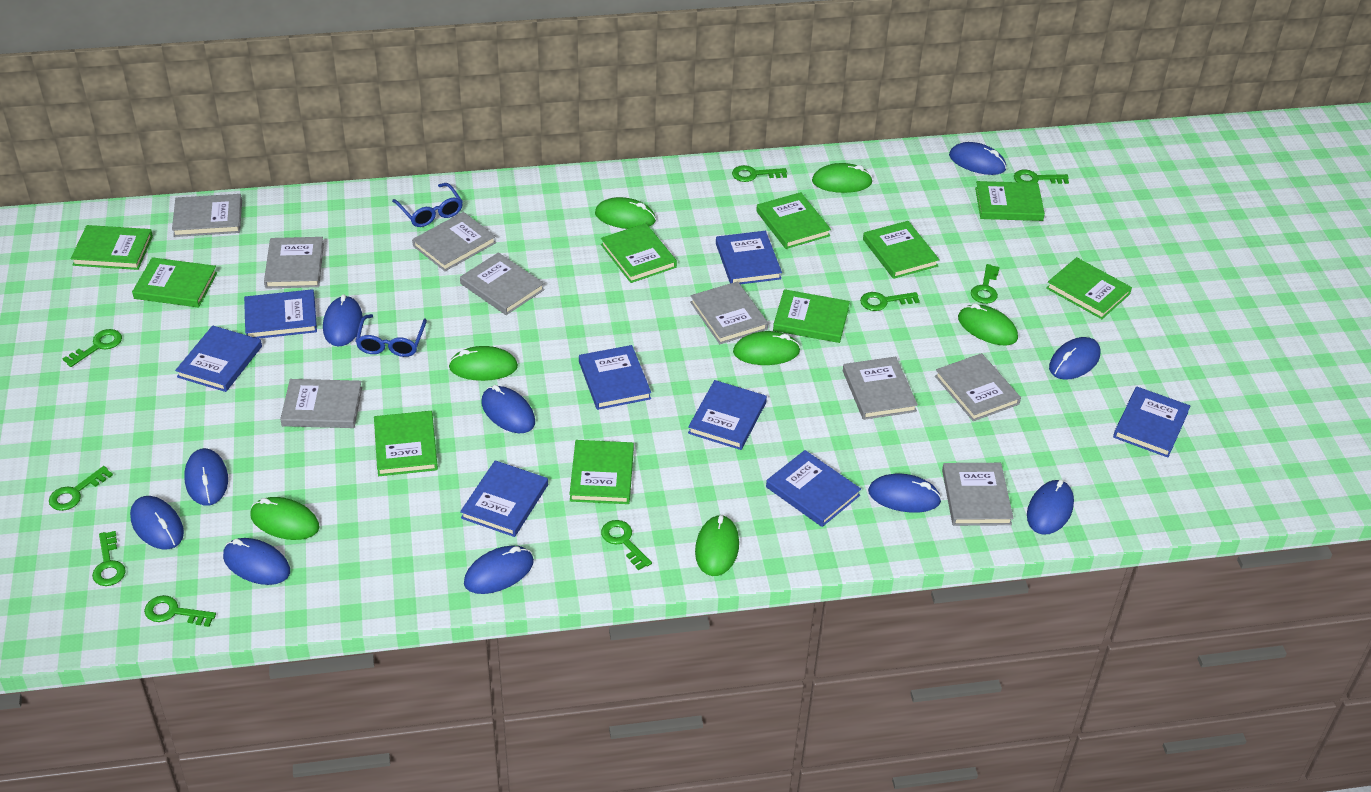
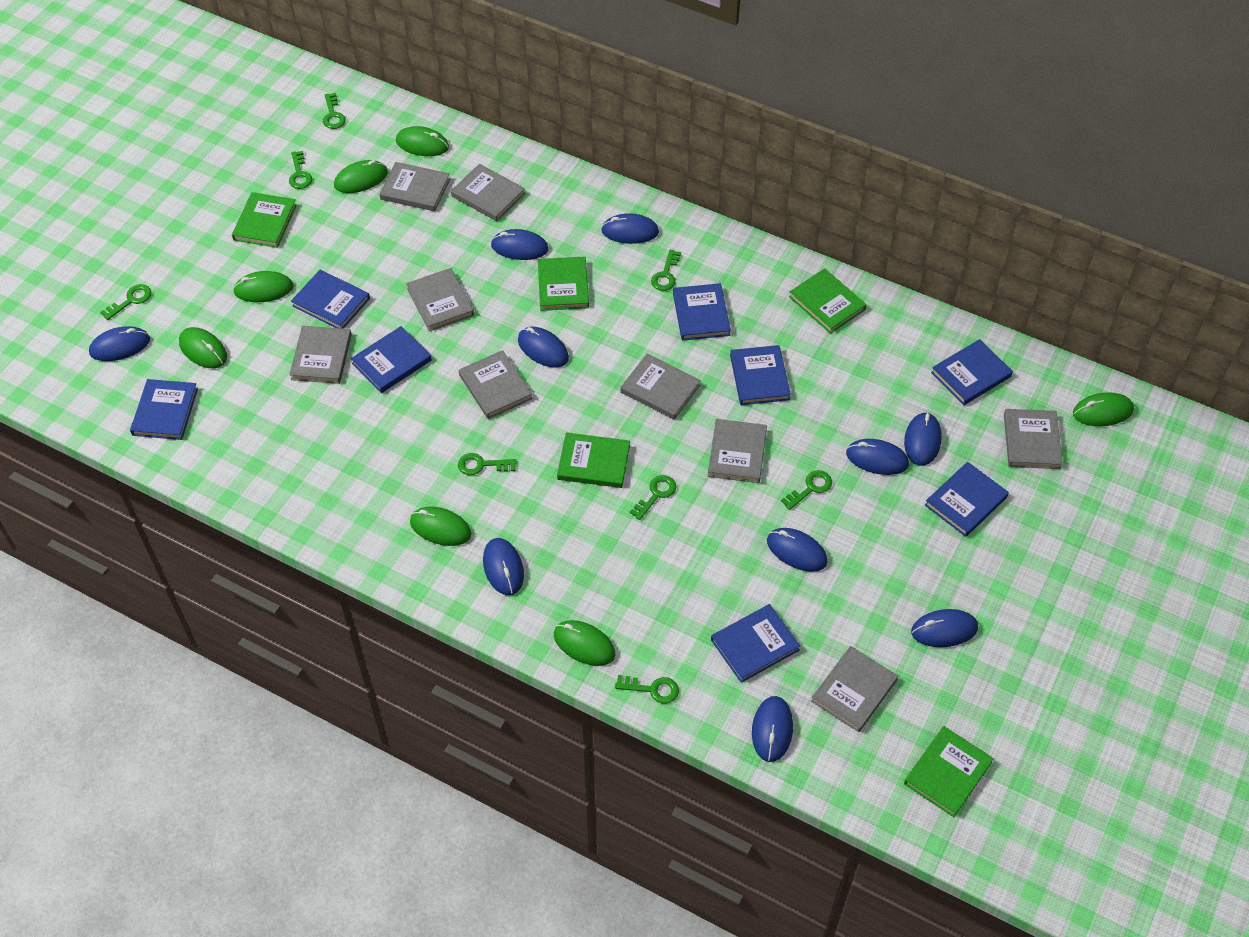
blue glasses: [355,314,427,357] [392,183,463,227] = 2 -> none = 0
green book: [71,225,153,270] [132,257,217,307] [374,411,438,476] [569,440,634,504] [601,223,677,283] [756,192,831,249] [773,289,850,343] [863,221,940,279] [975,181,1045,221] [1046,257,1132,319] = 10 -> [232,192,297,248] [538,257,589,311] [557,432,630,488] [789,268,867,334] [904,726,994,817] = 5
green key: [49,466,113,511] [62,329,122,367] [92,531,126,586] [144,595,216,627] [601,520,652,570] [732,165,787,182] [860,292,920,311] [971,264,1000,304] [1014,169,1069,184] = 9 -> [100,284,152,320] [289,151,312,189] [323,93,346,129] [458,453,517,475] [615,675,679,704] [630,475,676,520] [651,249,681,291] [781,470,832,510] = 8

